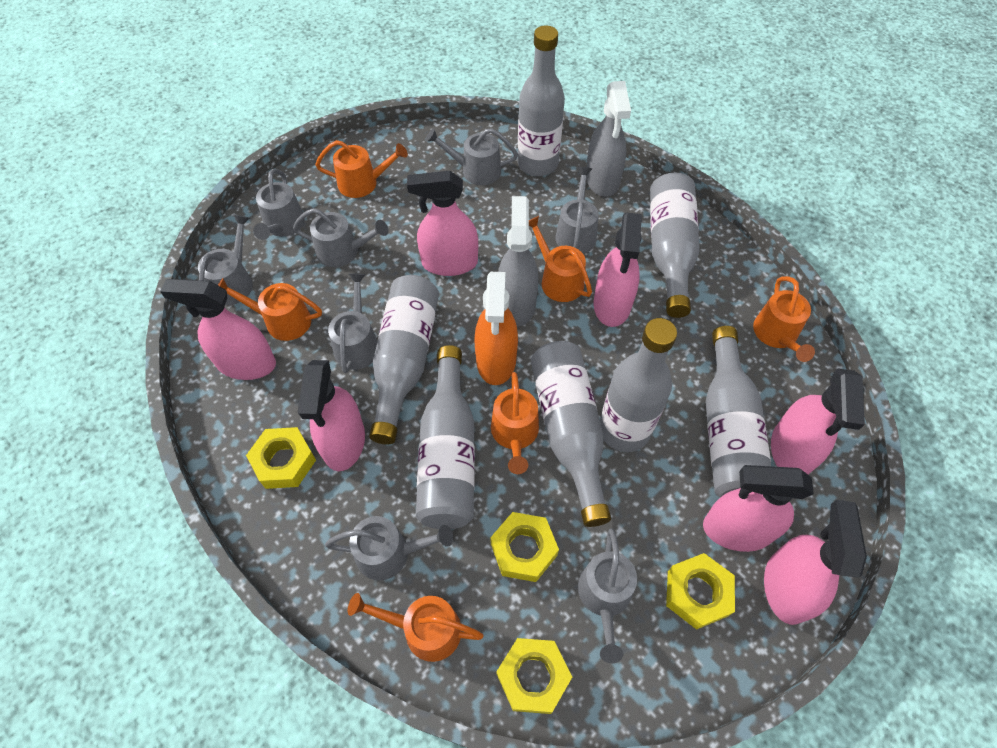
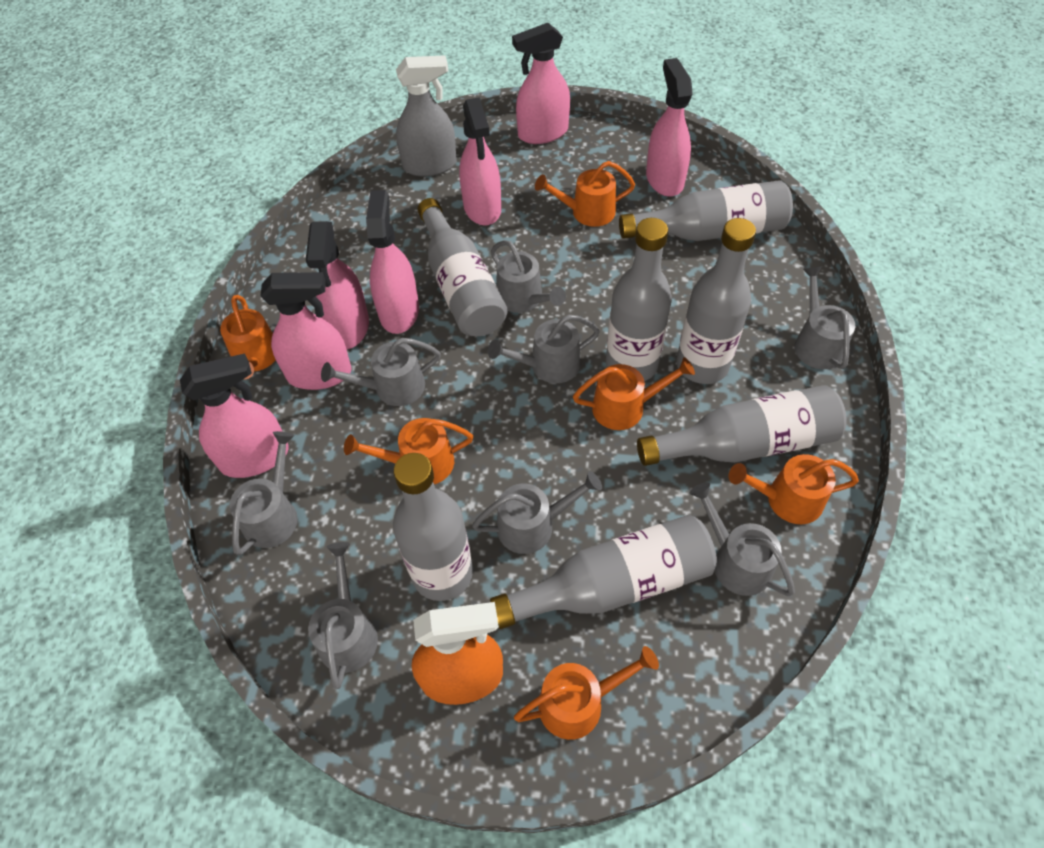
grey spray bottle: [498,196,539,326] [586,81,631,197] = 2 -> [396,55,456,177] = 1
yellow nut: [246,427,316,489] [490,512,559,582] [497,638,572,714] [666,553,735,630] = 4 -> none = 0

